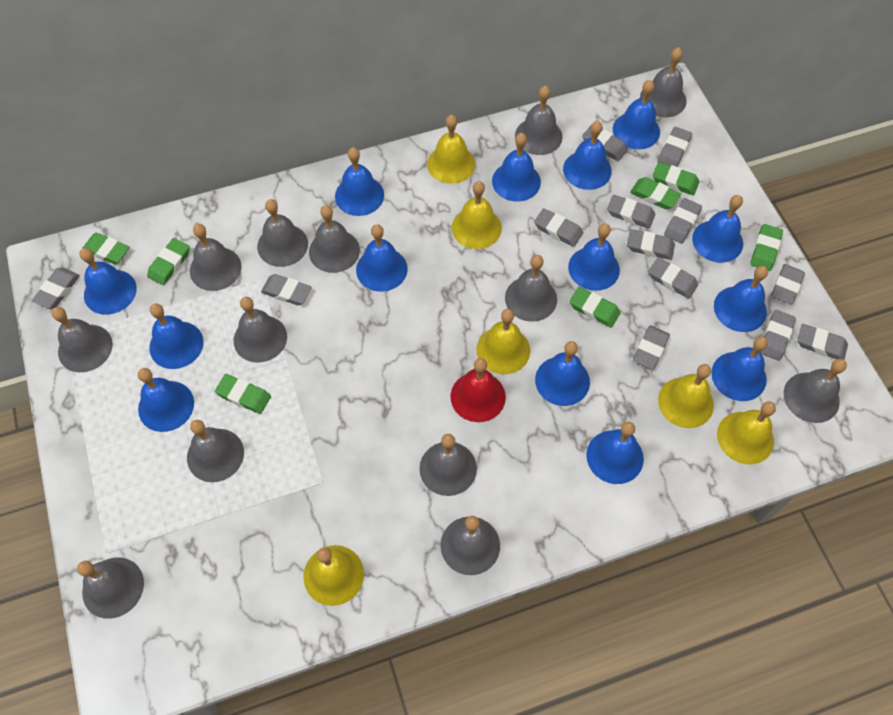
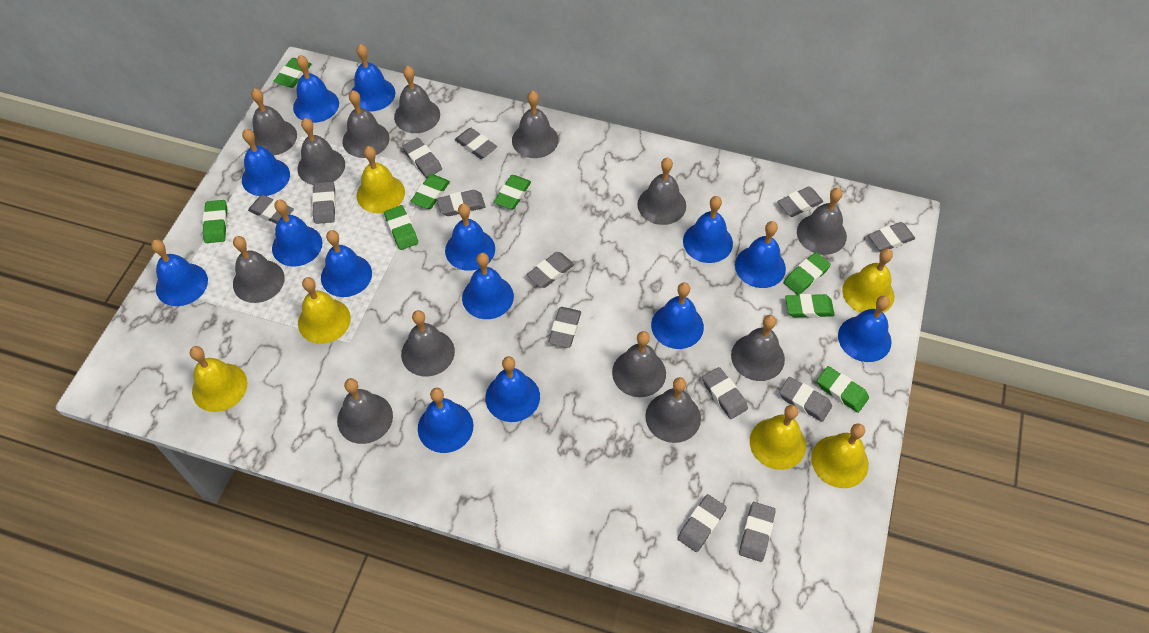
green eraser: [82,233,129,264] [147,238,190,285] [215,374,271,414] [569,287,621,328] [630,177,681,209] [652,162,699,195] [750,224,783,271] = 7 -> [203,200,227,243] [273,58,311,88] [384,205,418,250] [410,174,450,209] [494,175,531,209] [784,252,831,295] [785,294,835,318] [817,366,869,413] = 8
red bell: [450,358,506,422] = 1 -> none = 0

